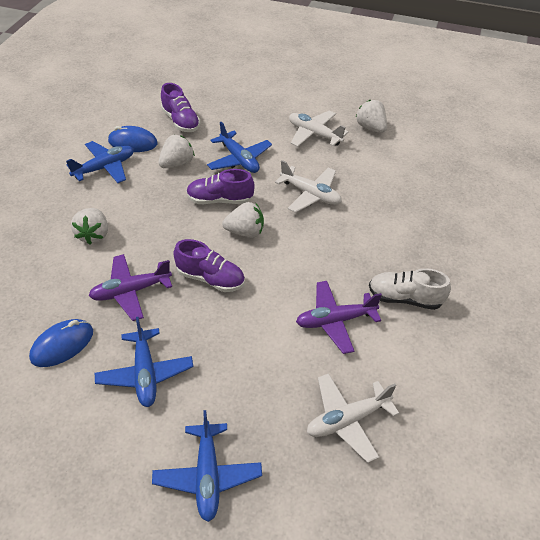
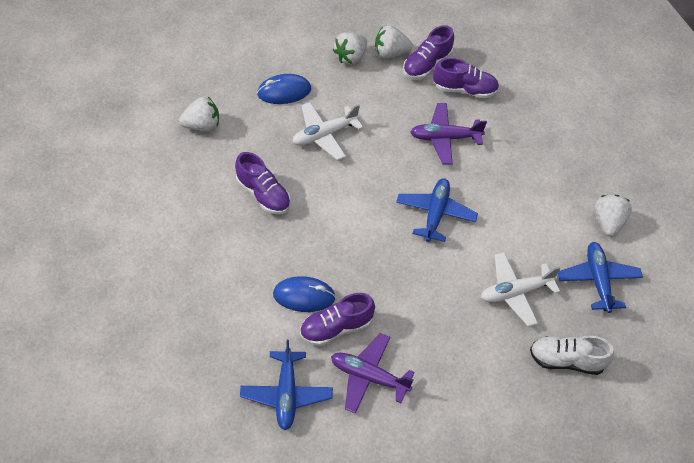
blue plane: [66,141,134,183] [95,317,194,407] [152,410,262,522] [207,122,272,173] = 4 -> [240,340,333,430] [396,178,478,242] [558,242,643,313] = 3
purple shoe: [161,83,201,132] [173,239,245,292] [186,169,255,204] = 3 -> [235,152,291,214] [300,293,375,346] [403,25,454,79] [433,58,499,98] = 4
white plane: [275,160,342,213] [289,110,349,147] [307,373,399,463] = 3 -> [292,102,363,161] [481,252,560,327] = 2

